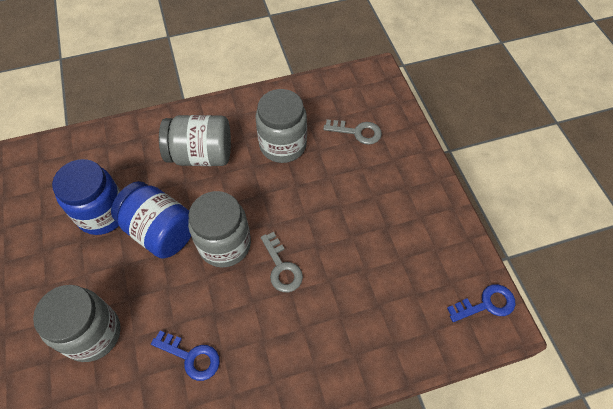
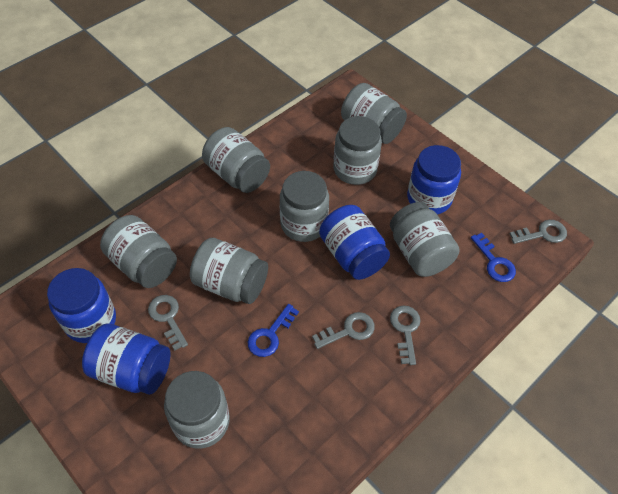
blue jar: [52,159,120,235] [111,181,191,258] = 2 -> [47,268,116,343] [82,323,171,395] [319,205,390,280] [407,145,461,214] = 4
grey jar: [33,285,121,362] [159,115,231,166] [188,191,251,268] [256,89,307,163] = 4 -> [100,215,177,288] [164,371,230,449] [190,238,268,304] [202,127,270,193] [280,171,329,242] [333,116,382,185] [341,83,407,144] [390,202,460,277] = 8
grey key: [261,232,303,292] [323,119,382,145] = 2 -> [148,295,188,351] [312,312,375,349] [390,306,421,365] [509,220,567,244] = 4

